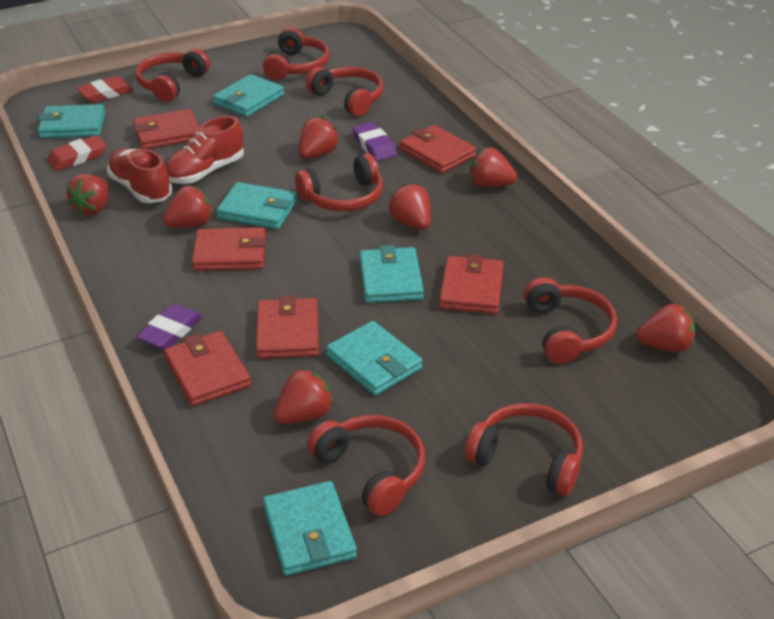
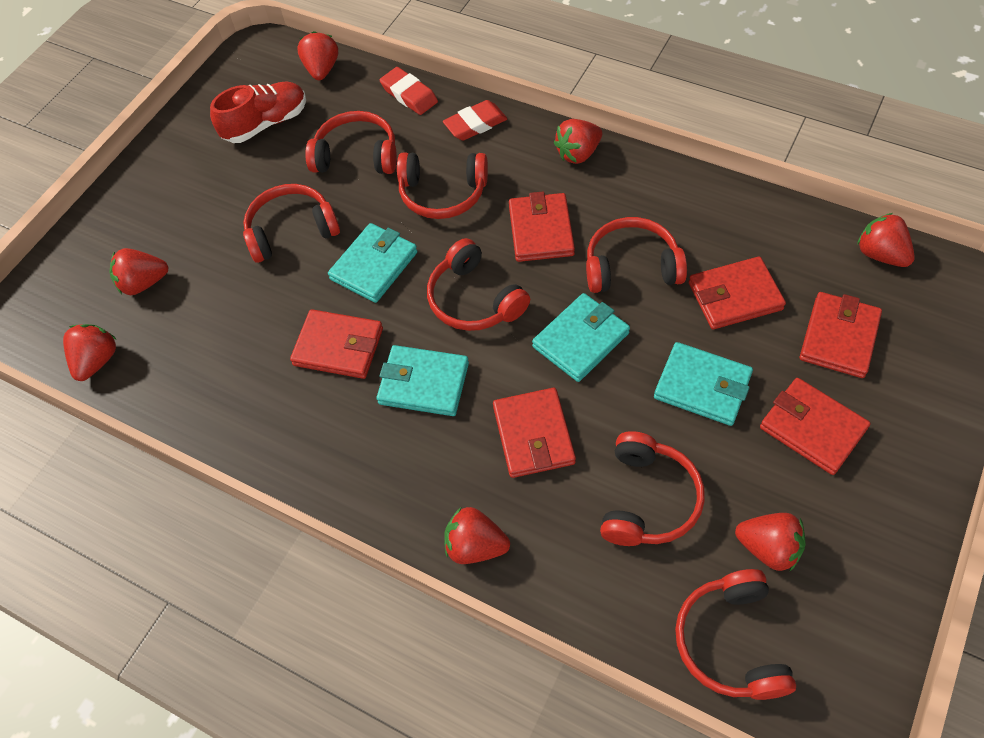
purple eraser: [136,304,203,350] [352,122,397,161] = 2 -> none = 0
red shoe: [107,148,172,203] [165,116,244,184] = 2 -> [210,82,306,143] = 1
turquoise wallet: [38,104,105,138] [213,74,284,117] [216,182,297,229] [263,481,357,576] [326,321,423,396] [360,245,424,303] = 6 -> [328,223,417,303] [377,345,469,416] [532,293,630,382] [654,342,753,426] = 4

